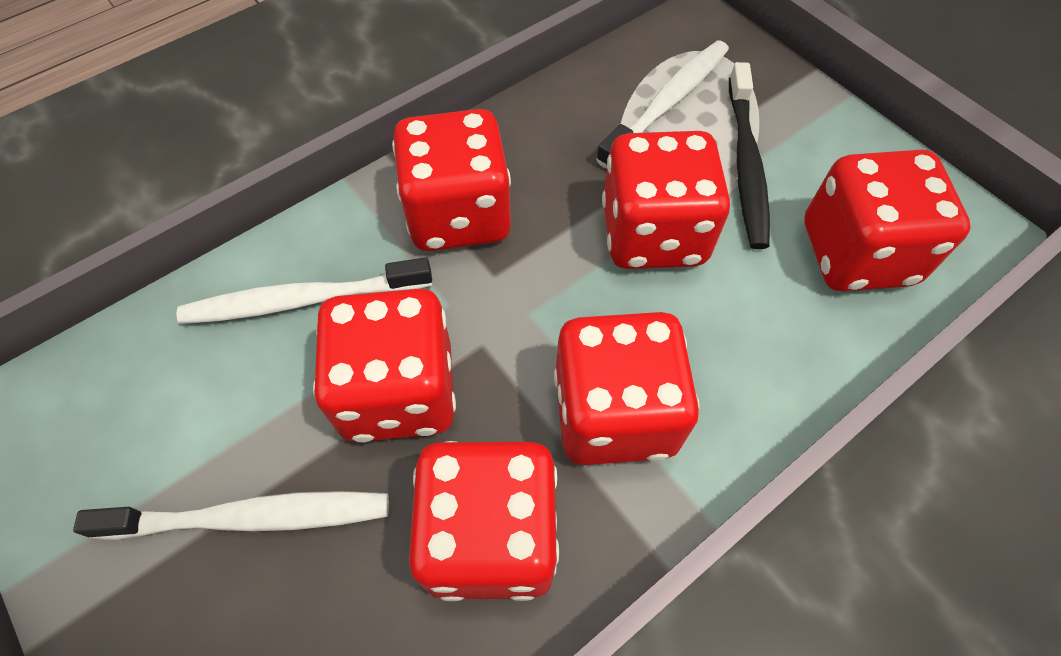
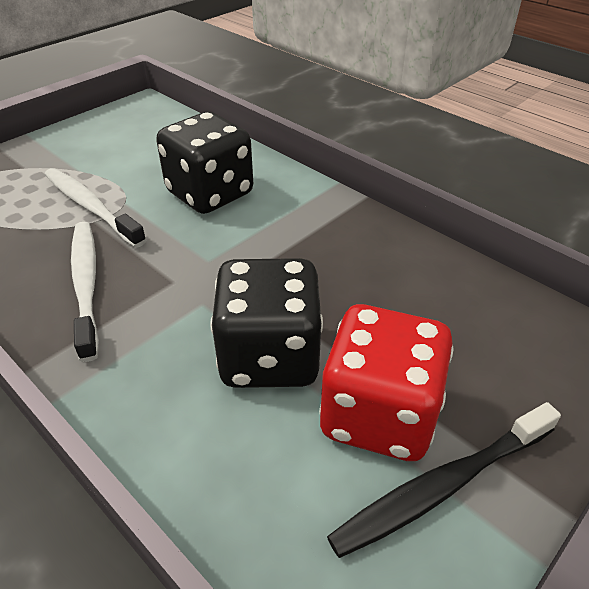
black dice: none = 0 -> [156,112,253,214] [210,258,323,388] = 2
red dice: [313,289,456,442] [392,109,511,251] [409,441,559,601] [554,312,700,465] [602,131,730,269] [805,150,971,292] = 6 -> [319,304,454,461] = 1
white toothbrush: [73,491,389,540] [176,257,432,324] [596,40,729,168] = 3 -> [45,168,146,248] [71,222,99,362] = 2

